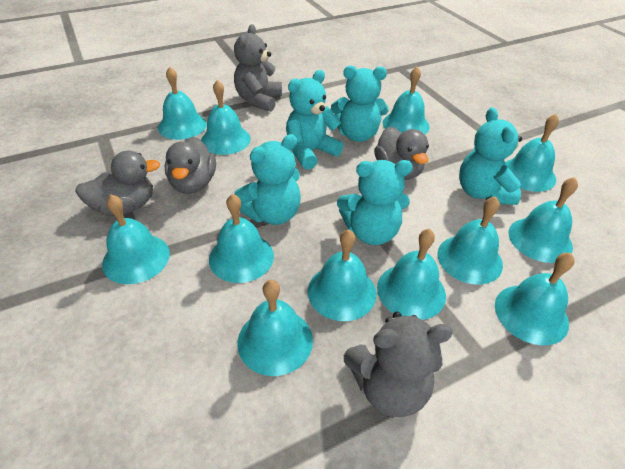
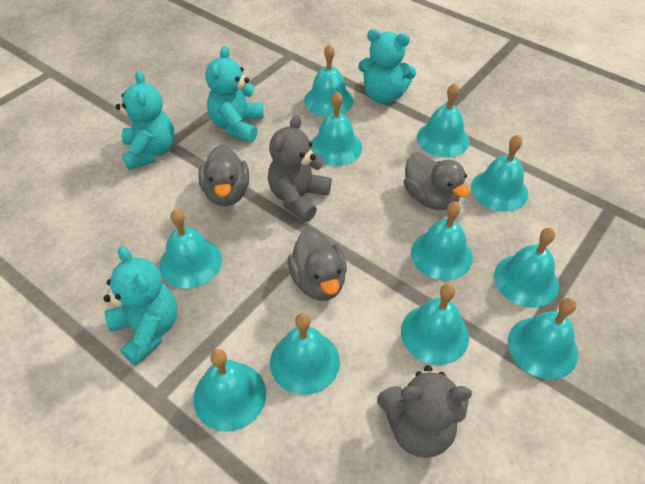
turquoise bell: [102,195,170,284] [158,67,207,140] [201,80,251,155] [209,194,274,283] [237,280,313,376] [308,229,376,321] [377,229,446,320] [383,67,430,134] [437,196,503,284] [495,253,575,345] [505,114,559,192] [509,177,578,263] = 12 -> [160,209,222,288] [193,349,266,432] [270,313,340,395] [304,44,354,117] [311,91,362,166] [401,284,469,365] [411,201,473,280] [417,83,470,158] [471,135,528,212] [494,228,559,308] [507,298,578,380] = 11
turquoise teddy bear: [234,134,301,225] [286,70,344,170] [331,66,389,142] [337,160,413,245] [459,107,522,205] = 5 -> [104,246,177,365] [116,71,174,170] [205,46,264,142] [358,29,416,104] = 4

